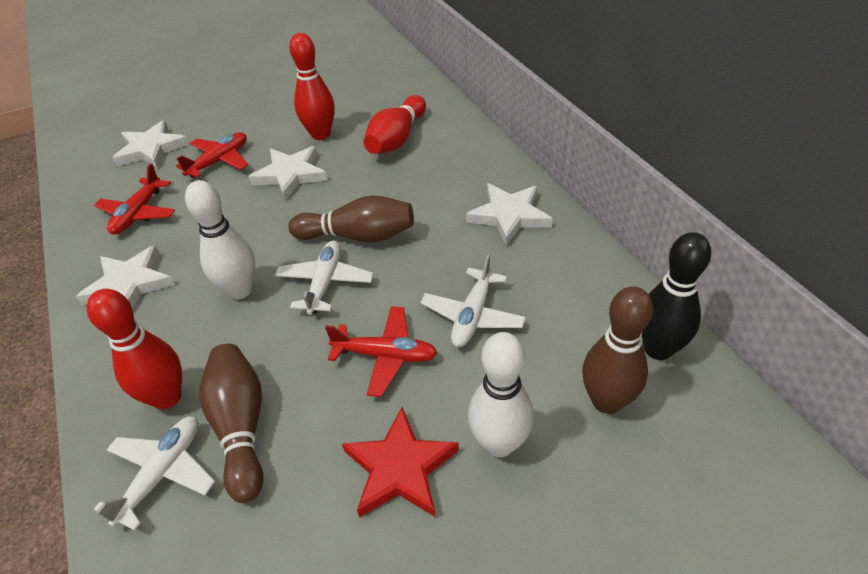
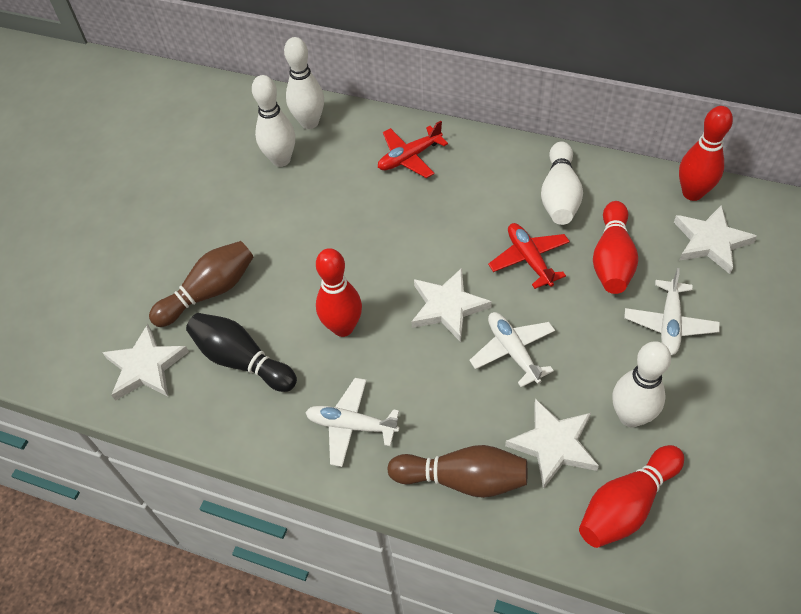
brown bowling pin: [199,344,263,503] [289,195,414,242] [582,286,653,414] = 3 -> [149,241,254,327] [387,445,527,498] = 2
red bowling pin: [87,289,182,410] [289,33,334,140] [364,95,426,154] = 3 -> [316,248,362,337] [579,445,684,548] [593,201,638,294] [679,106,733,201] = 4
red plane: [94,163,175,235] [176,132,248,178] [325,306,437,397] = 3 -> [378,121,448,178] [488,223,570,289] = 2
red star: [342,407,459,518] = 1 -> none = 0
white bowling pin: [185,180,255,299] [468,332,534,457] = 2 -> [252,75,295,167] [284,37,324,129] [541,141,583,225] [612,341,671,427] = 4

